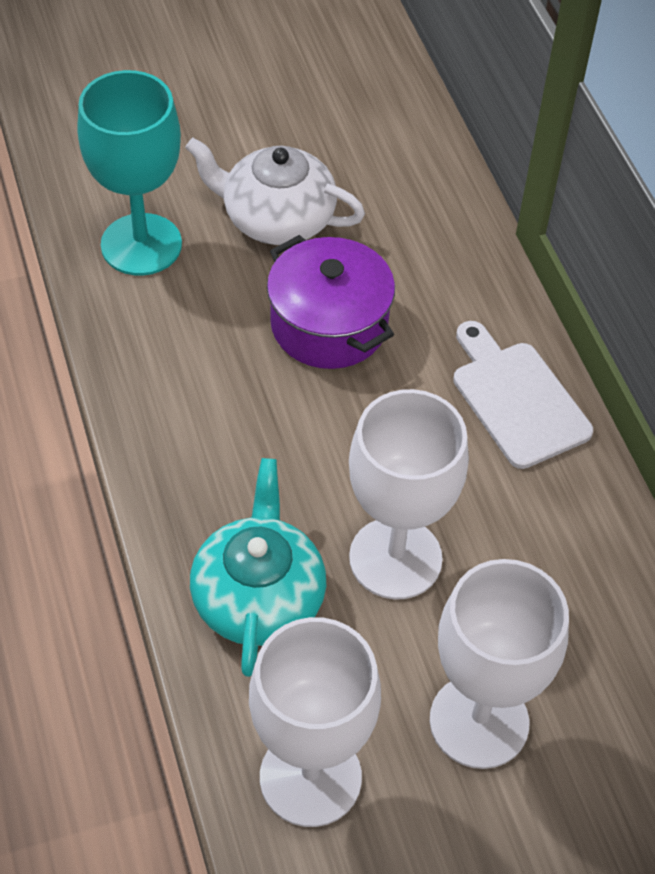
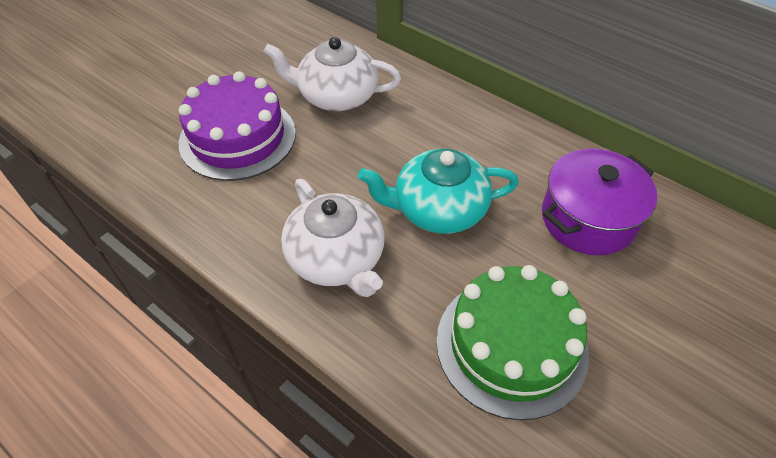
green cake: none = 0 -> [436,265,589,420] = 1
purple cake: none = 0 -> [179,71,296,181] = 1
turquoise goblet: [77,70,182,276] = 1 -> none = 0
white cutting board: [453,321,593,469] = 1 -> none = 0
white goblet: [249,617,381,827] [349,389,469,600] [430,559,569,769] = 3 -> none = 0
white teapot: [185,138,365,245] = 1 -> [263,37,401,111] [281,179,385,297] = 2

